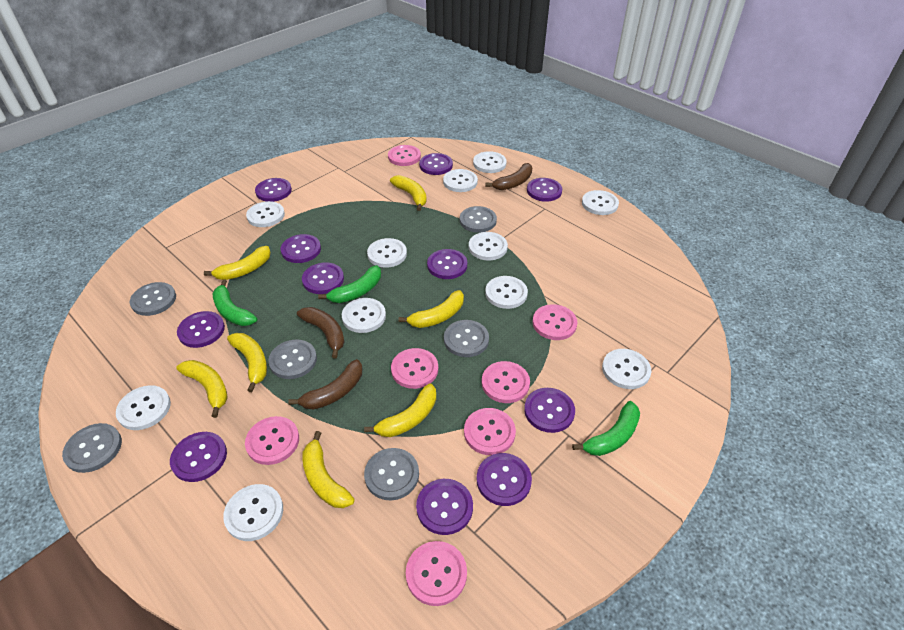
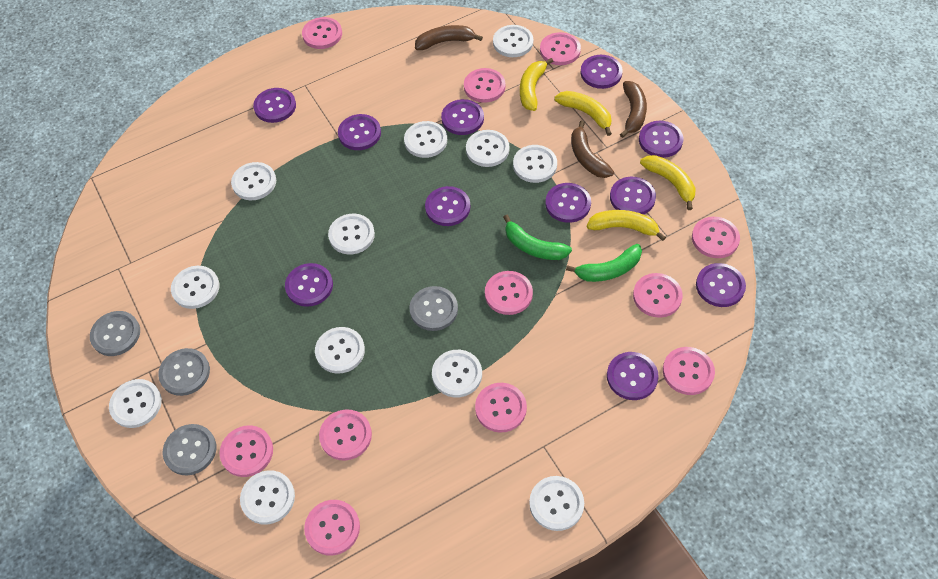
green banana: [213,279,257,326] [318,265,381,303] [572,401,640,456] = 3 -> [503,215,572,260] [566,244,642,282] = 2
grey button: [62,423,122,473] [130,282,176,316] [268,340,317,379] [364,448,419,500] [444,320,489,357] [460,206,497,233] = 6 -> [90,311,140,356] [158,348,210,396] [163,424,216,475] [409,286,458,331] = 4
pink button: [245,416,299,465] [388,145,421,166] [391,348,438,389] [406,541,467,606] [464,408,516,455] [482,361,530,403] [532,304,578,340] = 7 -> [220,425,273,477] [302,17,342,49] [304,500,360,556] [319,410,372,460] [464,68,505,103] [475,383,527,432] [485,271,533,315] [540,32,581,65] [633,273,683,318] [663,347,715,395] [692,217,740,258] = 11
white button: [116,385,171,430] [223,484,283,541] [246,201,285,227] [342,298,386,333] [367,238,407,268] [443,169,478,192] [469,232,508,260] [473,151,506,173] [485,276,528,309] [582,190,619,215] [602,349,651,389] = 11 -> [109,379,162,428] [171,266,219,309] [231,162,276,200] [240,470,295,525] [315,327,365,374] [328,214,375,254] [404,121,447,158] [432,350,482,397] [466,130,509,167] [493,25,533,57] [513,145,557,183] [529,476,584,531] = 12
yellow banana: [176,360,228,418] [204,246,271,280] [227,333,267,392] [302,431,354,508] [364,383,436,437] [390,175,427,211] [399,290,464,328] = 7 -> [520,58,553,111] [554,91,612,136] [587,210,666,241] [640,155,696,210] = 4

